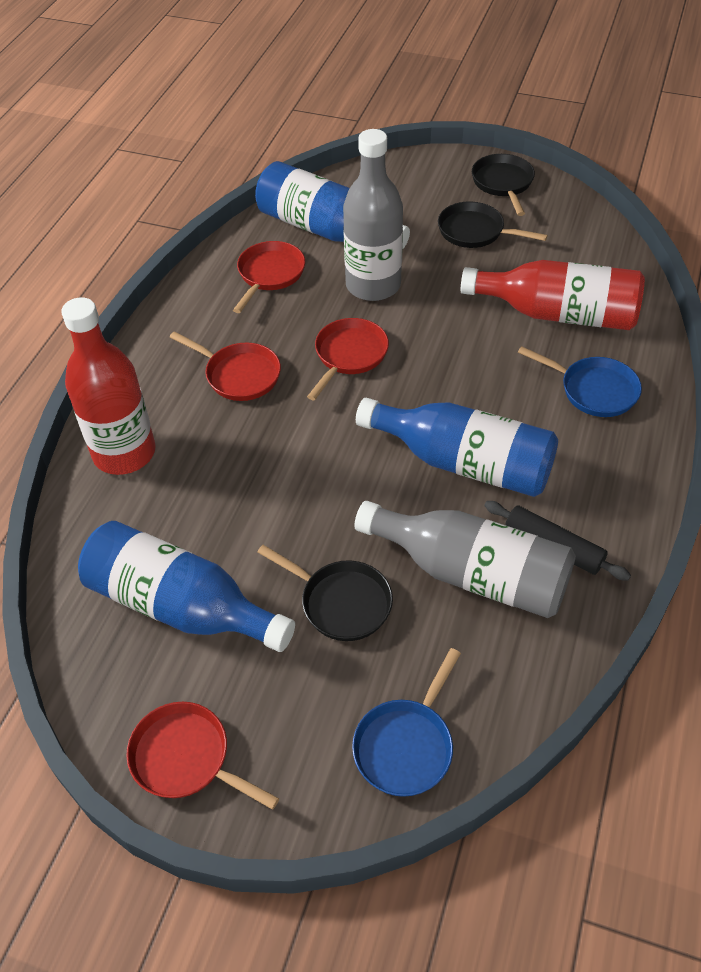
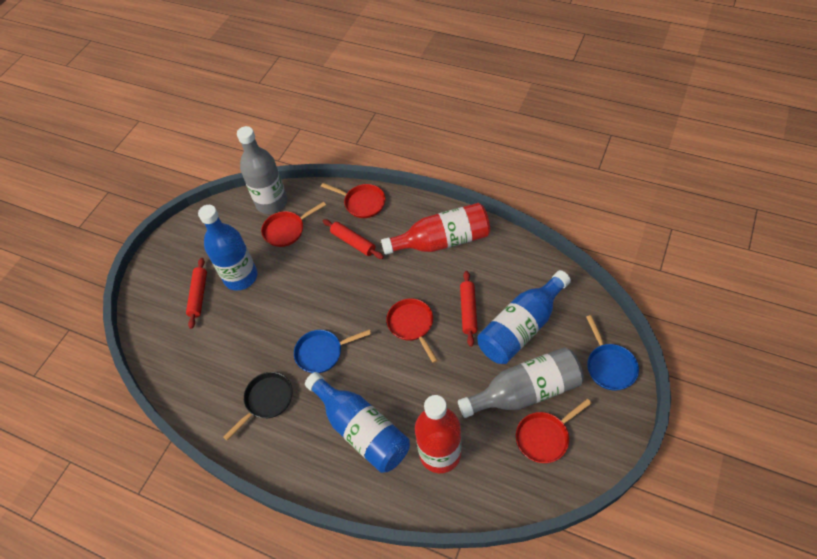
black pan: [257,545,393,641] [438,202,548,248] [472,154,535,216] = 3 -> [224,372,293,441] = 1
black rolling pin: [484,501,631,581] = 1 -> none = 0
red rolling pin: none = 0 -> [186,258,207,329] [323,219,384,259] [460,271,478,347] = 3

